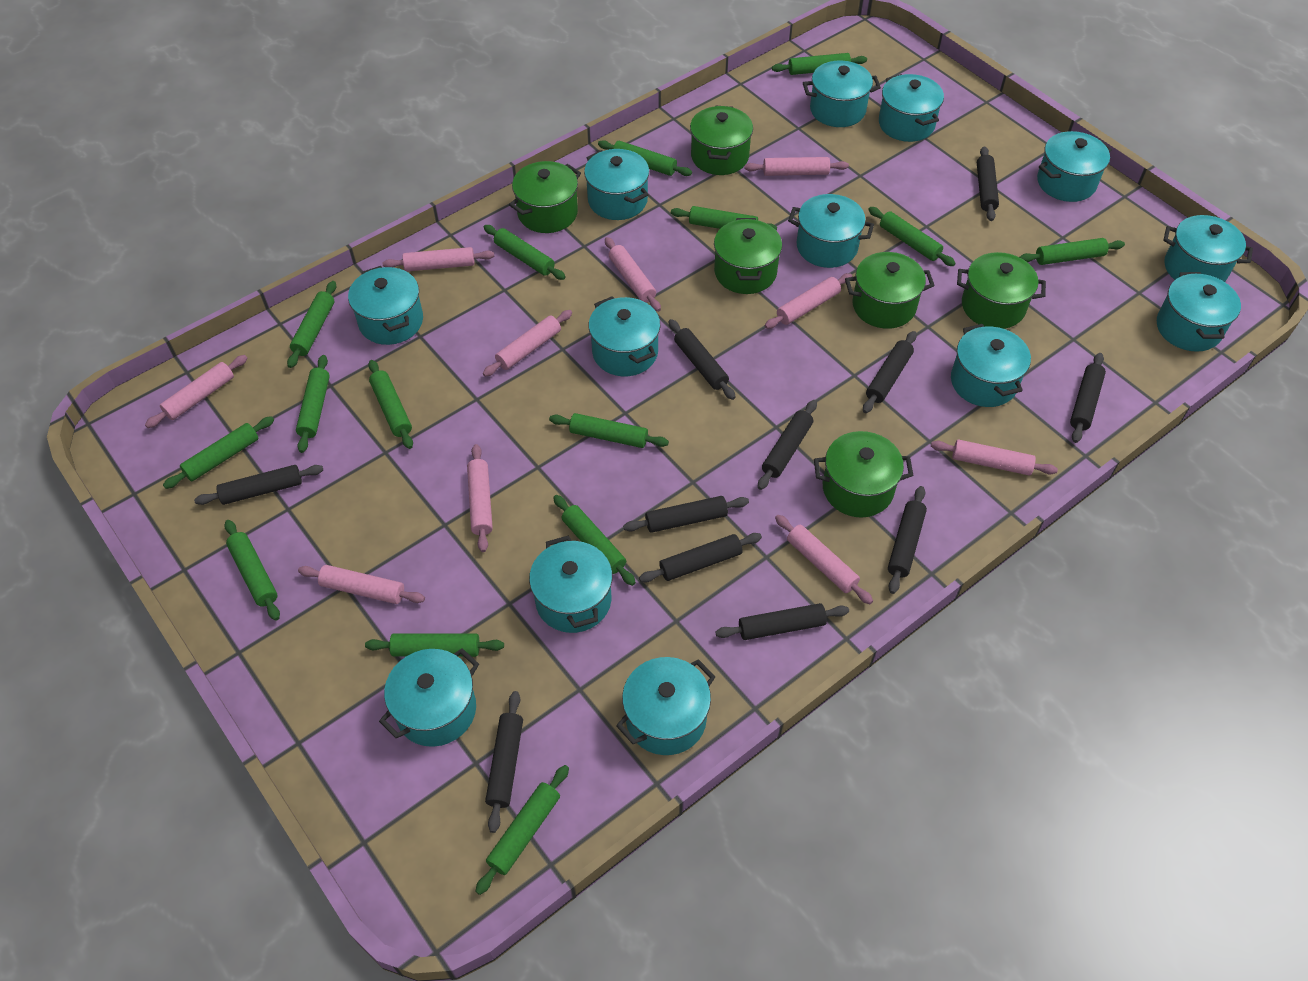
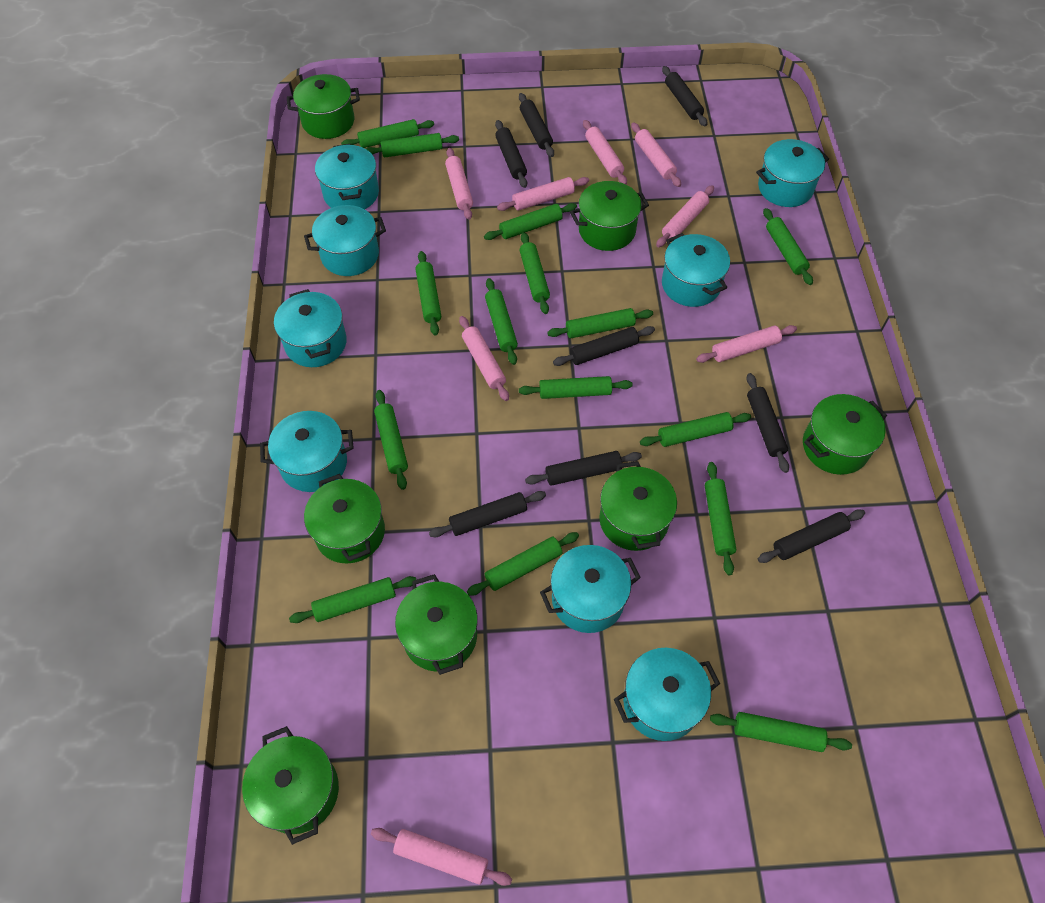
black rolling pin: [194,465,323,505] [485,691,523,833] [623,496,749,533] [639,533,762,583] [668,319,736,400] [715,603,849,640] [758,400,817,490] [863,331,917,413] [888,486,927,594] [977,146,999,221] [1070,353,1106,443] = 11 -> [429,491,546,537] [495,120,527,188] [519,93,554,157] [525,451,642,486] [553,326,655,366] [662,66,707,126] [746,373,789,473] [758,510,865,563] = 8
green pot: [509,161,581,233] [690,106,753,175] [714,218,782,294] [814,431,913,518] [845,252,935,329] [957,252,1046,329] = 6 -> [242,726,339,845] [287,74,360,139] [304,474,385,563] [395,574,478,675] [570,181,649,251] [599,461,677,551] [803,394,887,475] = 7
pink rolling pin: [145,355,247,428] [298,565,425,604] [383,247,494,272] [467,444,493,552] [483,310,572,377] [605,237,661,312] [744,157,849,176] [765,273,852,329] [775,515,873,604] [931,439,1058,475] = 10 -> [371,828,512,886] [445,148,473,220] [459,316,509,401] [497,177,589,211] [583,120,627,185] [631,122,681,187] [656,185,714,247] [696,325,797,363] = 8
turquoise pot: [348,266,423,345] [379,648,479,747] [529,536,613,633] [584,149,649,220] [589,296,660,376] [616,657,716,755] [788,194,874,268] [803,61,881,127] [879,74,944,142] [951,324,1031,407] [1037,131,1112,202] [1157,272,1241,352] [1163,215,1253,282] = 13 -> [260,411,354,492] [274,289,347,367] [304,205,386,276] [315,144,379,209] [540,545,641,633] [614,648,720,741] [662,233,730,307] [756,139,829,207] = 8

